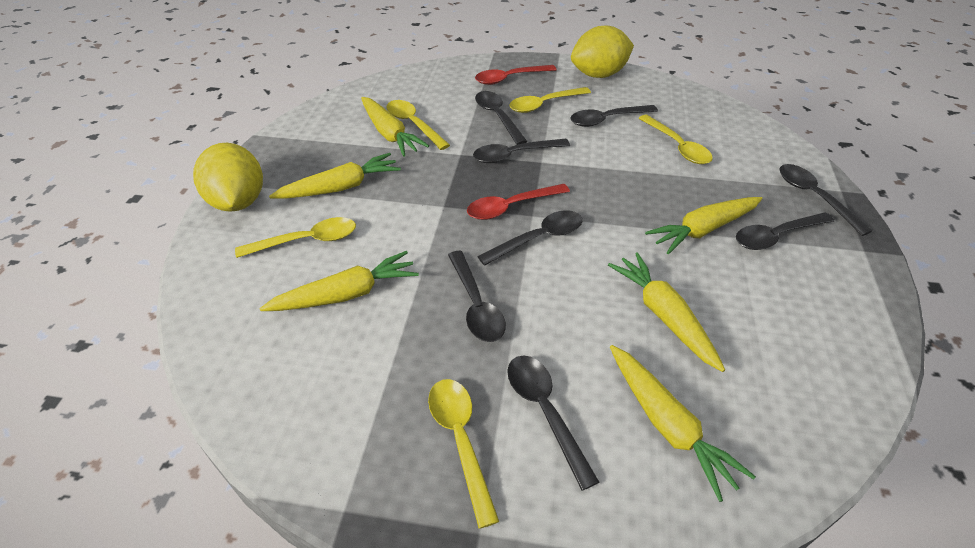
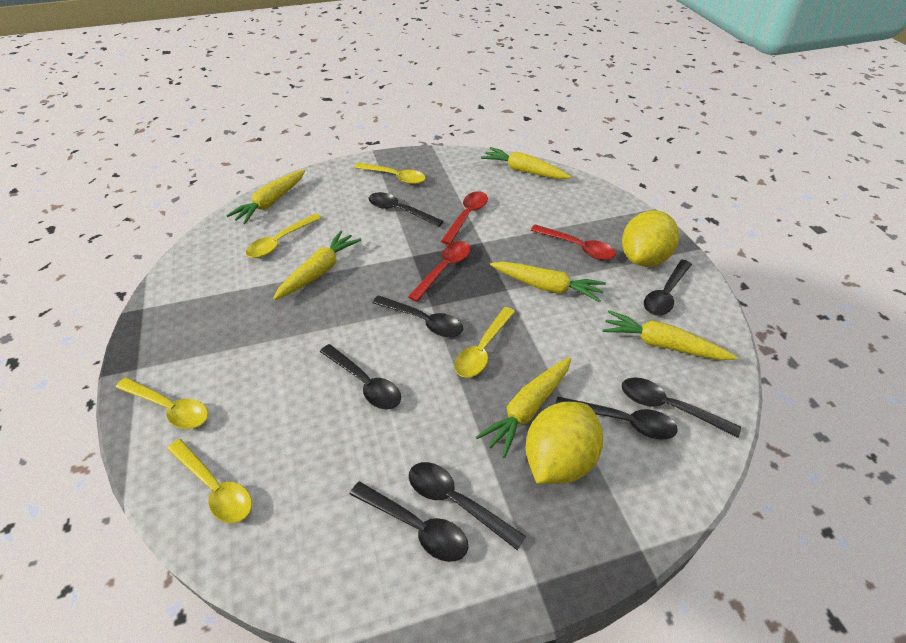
red spoon: [467,184,570,220] [475,65,557,85] = 2 -> [408,241,471,302] [441,191,488,245] [530,225,616,260] = 3

